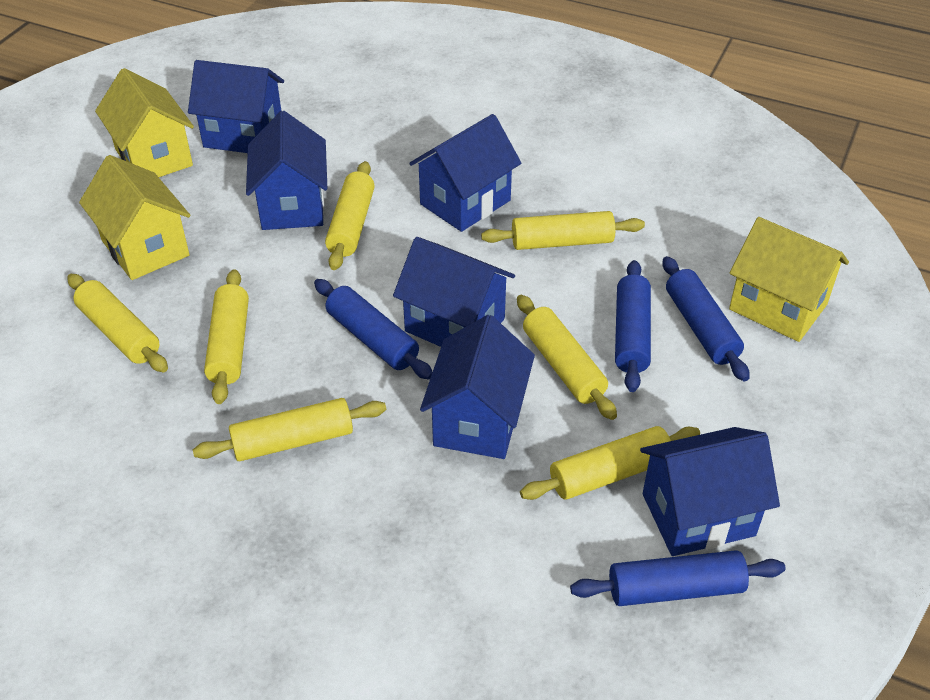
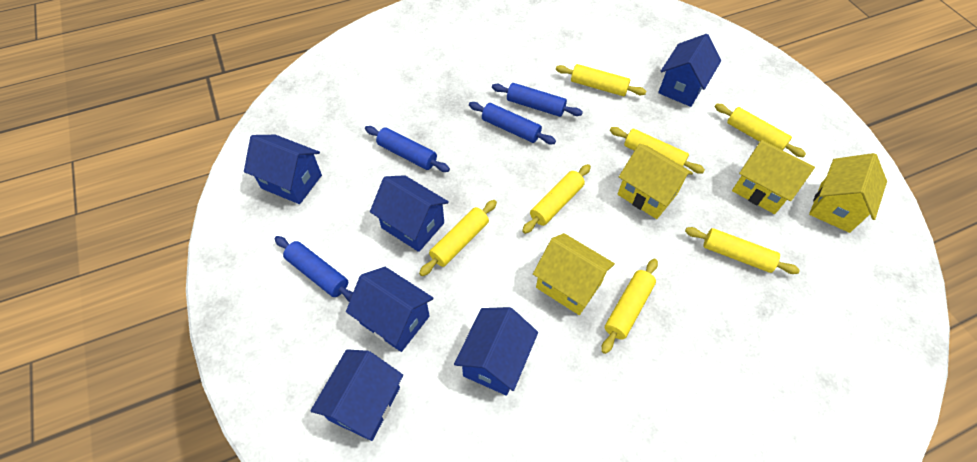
yellow house: [79,155,191,280] [95,68,194,177] [729,217,849,342] = 3 -> [533,233,615,315] [618,144,693,219] [732,140,815,214] [809,153,887,233] = 4

